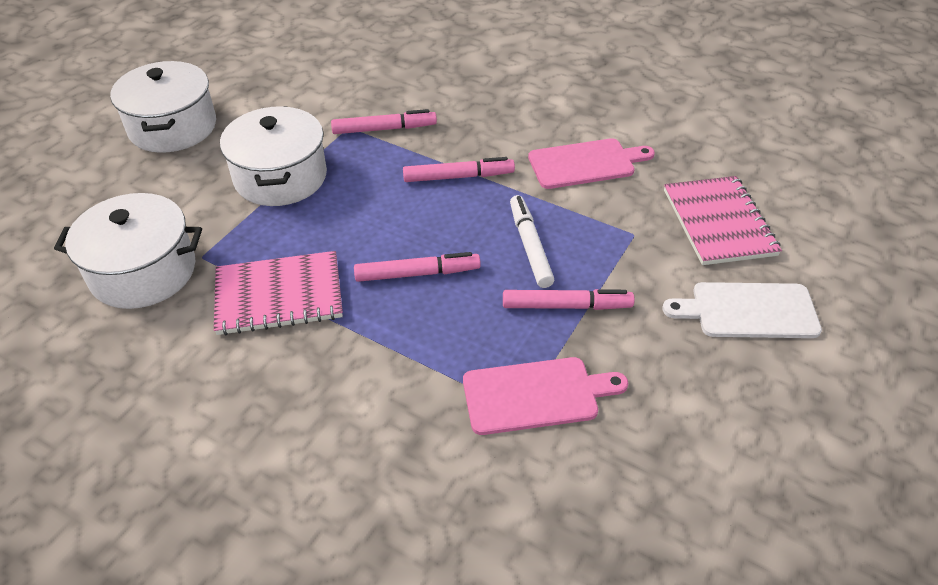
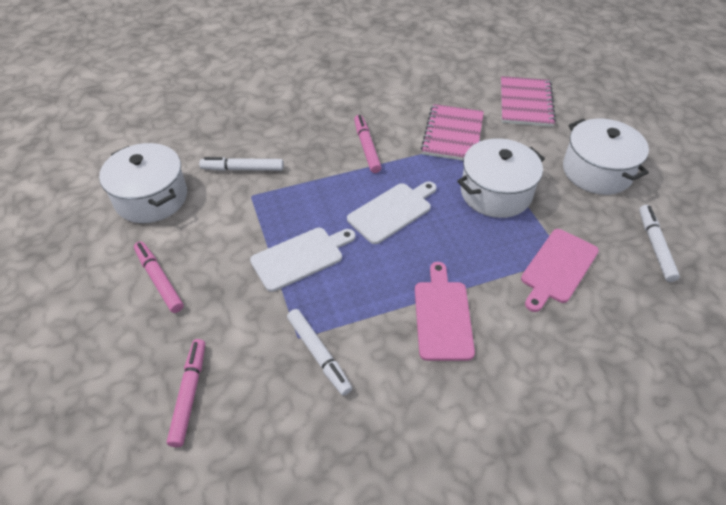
pink marker: [331,109,437,134] [354,252,481,282] [403,157,515,182] [503,289,635,310] = 4 -> [134,241,184,313] [167,339,205,447] [354,115,382,173] = 3
white cutting board: [662,282,822,338] = 1 -> [250,228,355,292] [347,181,436,244] = 2
white marker: [510,195,554,288] = 1 -> [199,157,284,171] [287,309,352,396] [639,205,680,282] = 3

